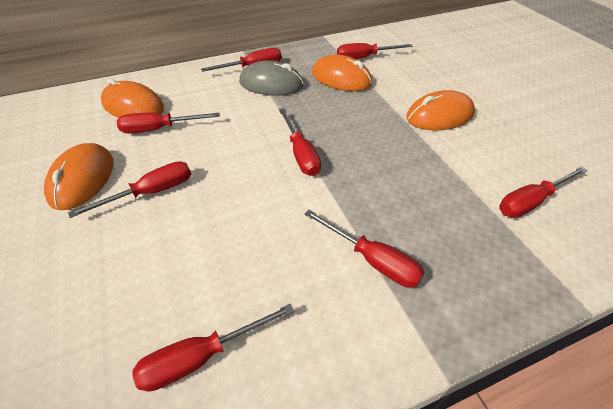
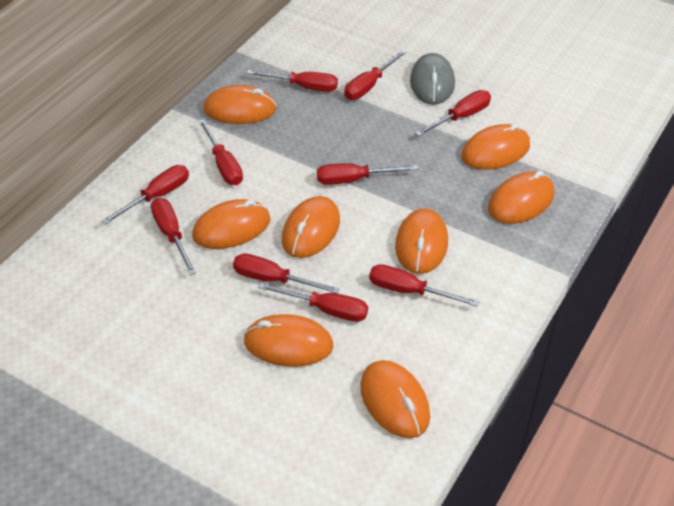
orange mouse: [44,143,113,210] [101,79,164,118] [312,54,372,91] [406,90,475,131] = 4 -> [192,199,271,249] [204,85,277,124] [243,314,333,367] [282,196,340,258] [360,360,430,438] [395,208,448,274] [462,124,530,170] [488,171,554,224] = 8
red screwdriver: [68,161,191,218] [117,113,220,133] [132,304,294,392] [201,48,282,72] [279,108,321,176] [304,210,425,288] [337,43,413,59] [499,166,588,218] = 8 -> [102,165,189,225] [151,198,196,275] [198,119,243,185] [233,254,340,294] [247,70,338,92] [258,282,368,322] [317,163,418,185] [344,50,407,100] [369,264,480,307] [415,90,491,136] = 10

